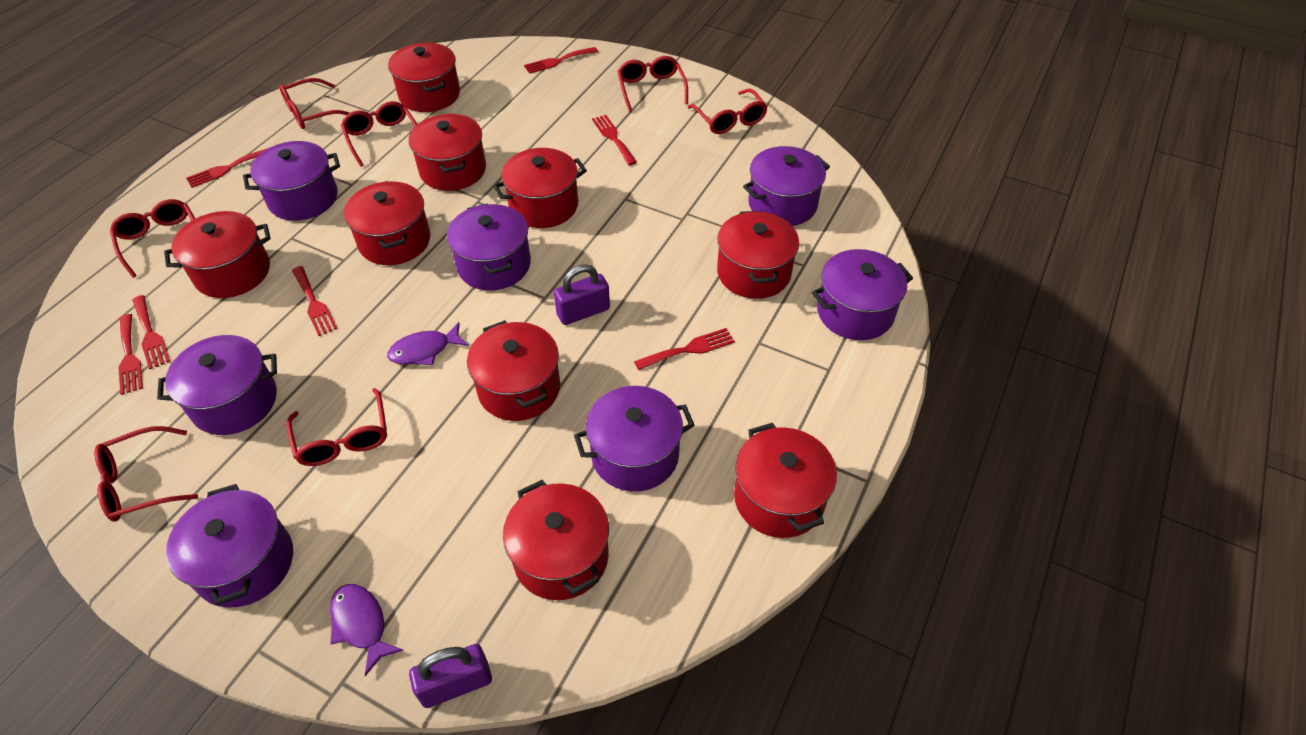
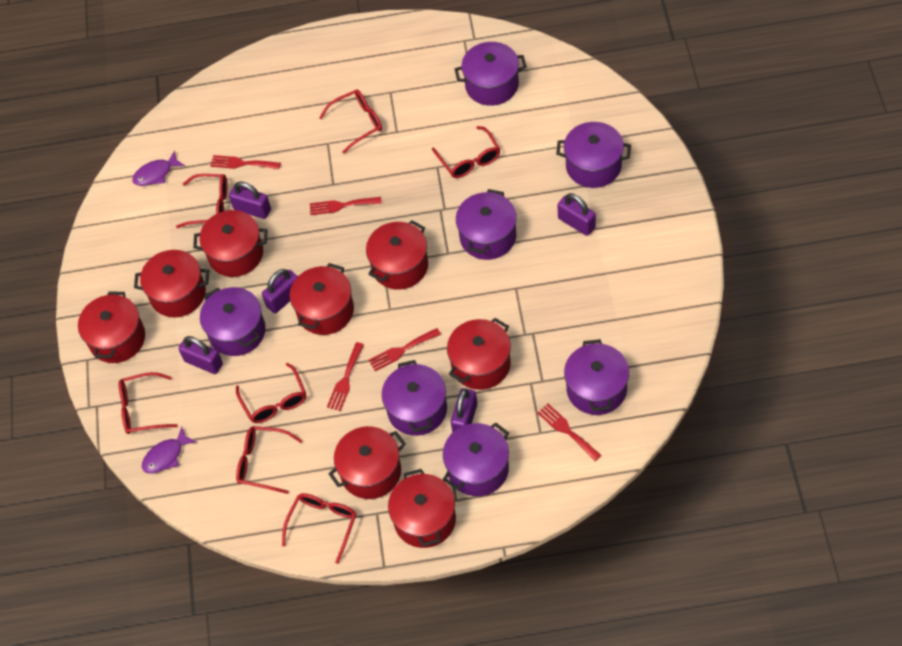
purple padlock: [409,644,492,708] [554,264,610,325] = 2 -> [178,336,223,374] [229,181,271,219] [262,269,298,314] [451,388,477,433] [557,193,596,236] = 5
red fork: [119,314,143,395] [132,295,170,369] [186,148,268,188] [292,266,337,336] [524,47,598,74] [592,115,637,165] [634,328,735,370] = 7 -> [210,155,281,169] [310,197,382,215] [327,342,364,411] [369,328,441,371] [537,404,601,461] = 5
red pot: [164,211,271,298] [344,181,430,265] [388,43,460,112] [409,114,486,191] [467,320,560,421] [493,148,587,228] [503,480,609,600] [717,211,799,299] [734,423,837,538] = 9 -> [78,291,145,363] [134,250,209,317] [193,210,267,277] [290,263,354,335] [328,426,406,499] [366,220,428,290] [388,469,456,548] [447,318,511,390] = 8

